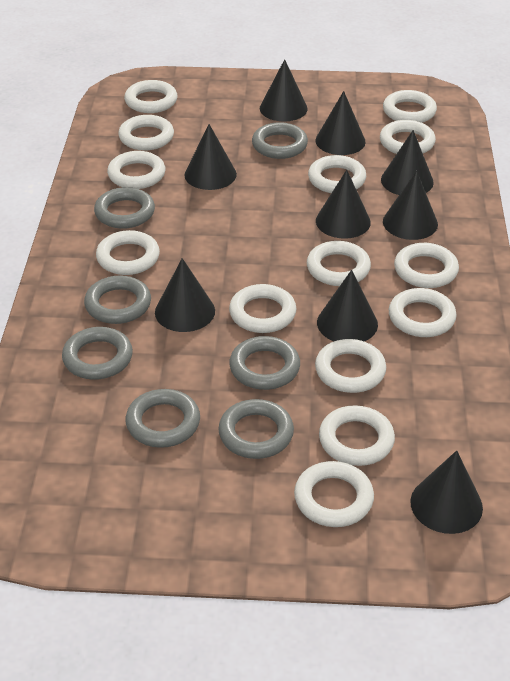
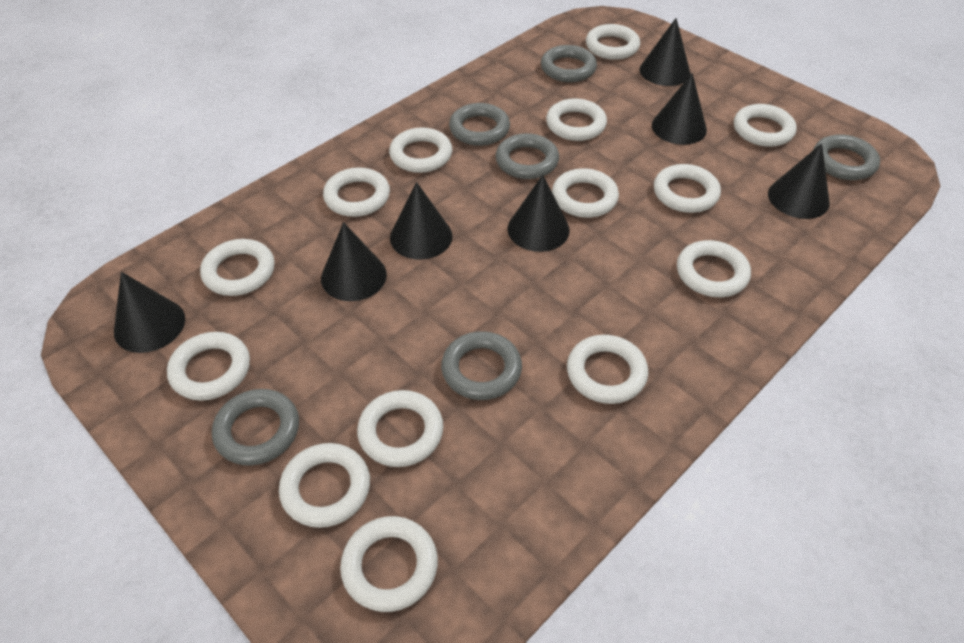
black cone: [155,258,215,332] [184,124,237,190] [260,59,308,122] [316,91,366,155] [316,170,371,239] [317,270,378,342] [381,130,434,195] [383,171,438,240] [410,450,483,534] = 9 -> [114,272,185,353] [321,222,387,301] [390,182,452,259] [507,175,569,252] [639,18,691,86] [652,73,707,145] [768,143,830,219] = 7
grey ring: [62,327,133,380] [84,275,151,324] [94,187,155,229] [125,389,200,448] [218,399,294,459] [229,336,300,390] [252,122,308,159] = 7 -> [212,389,299,466] [441,331,522,400] [449,103,510,146] [496,133,559,179] [541,45,597,82] [814,134,880,180] = 6

